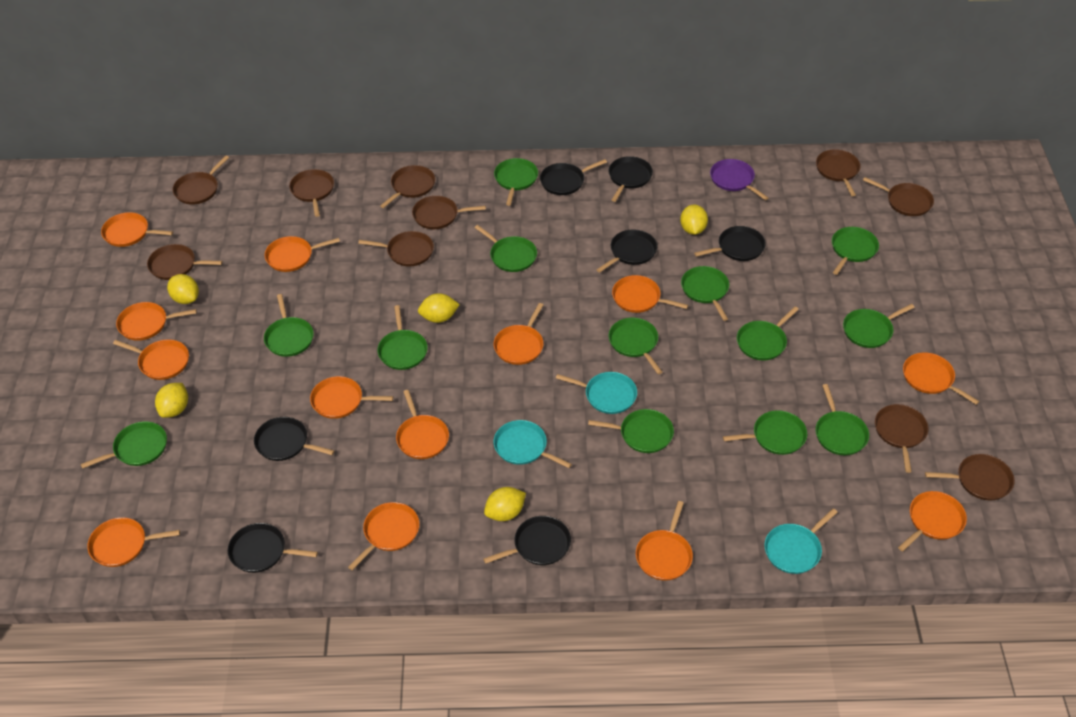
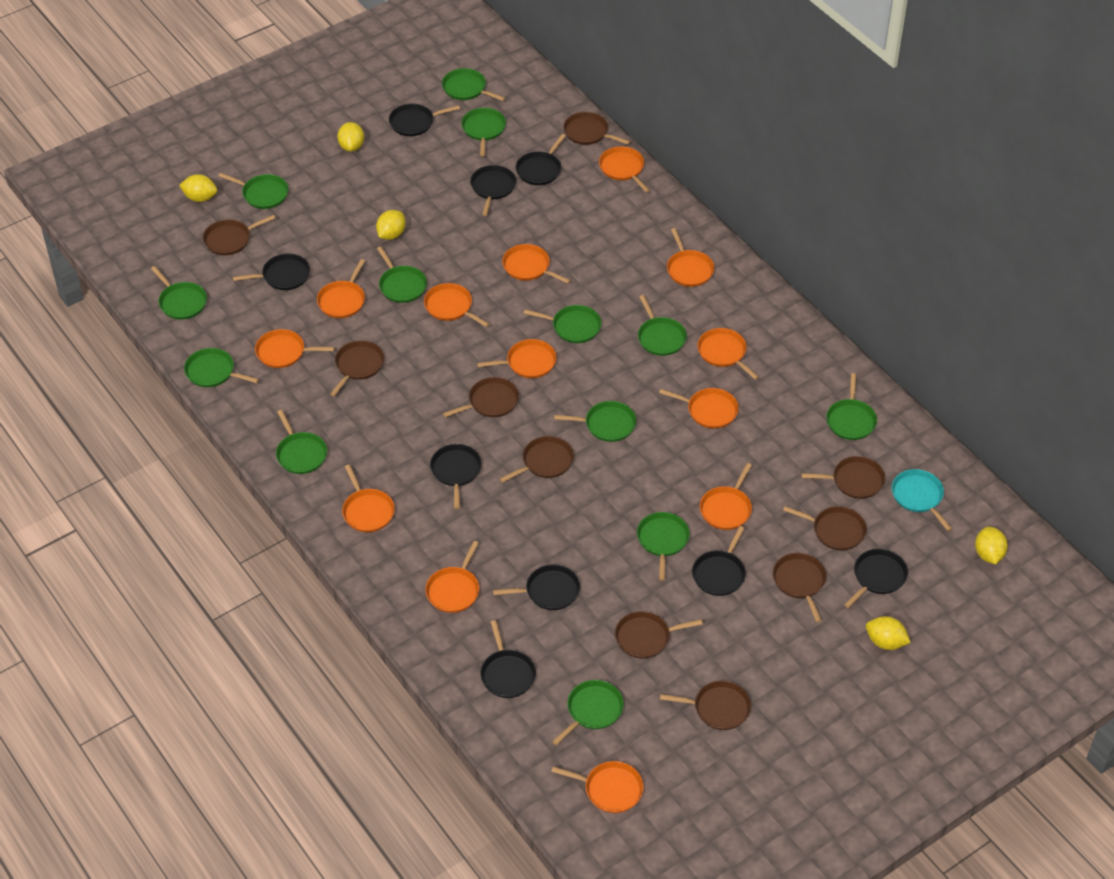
black pan: [228,523,318,573] [254,417,334,461] [483,516,571,565] [540,159,607,195] [596,230,657,273] [608,156,653,202] [694,226,766,261] = 7 -> [233,253,310,290] [389,104,460,136] [430,444,482,509] [470,165,516,216] [480,620,536,698] [493,564,580,610] [516,134,566,185] [692,526,746,596] [844,549,908,608] = 9
purple pan: [710,159,768,200] = 1 -> none = 0
turquoise pan: [494,420,572,468] [556,372,637,414] [764,508,838,574] = 3 -> [892,469,952,531] = 1

